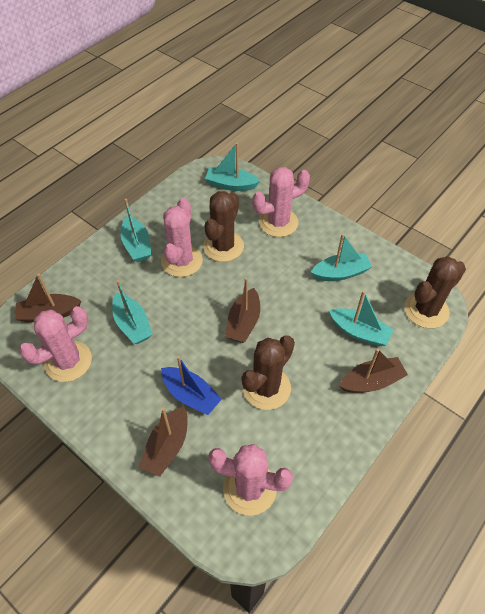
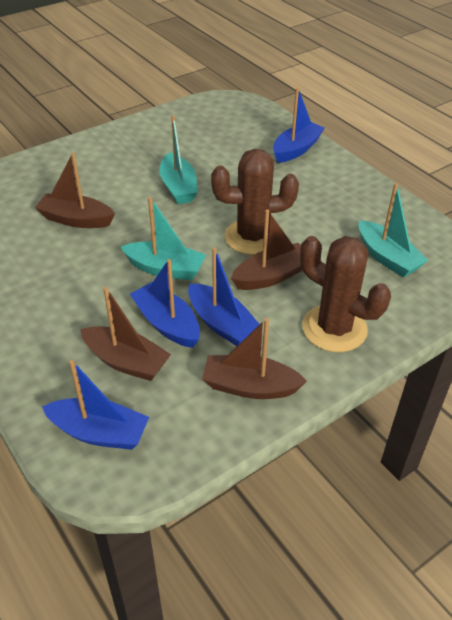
blue boat: [161,356,222,415] = 1 -> [42,360,149,450] [130,259,200,348] [188,247,260,346] [273,88,325,163] = 4
brown cactus: [203,191,244,262] [242,335,295,410] [405,256,466,328] = 3 -> [211,149,299,255] [300,236,391,352] = 2
pink cactus: [19,306,92,382] [161,198,203,277] [208,444,293,516] [252,167,310,237] = 4 -> none = 0
turquoise boat: [112,280,153,344] [121,199,151,262] [205,143,260,191] [311,234,372,281] [329,290,394,346] = 5 -> [121,197,206,280] [159,116,198,204] [359,183,428,277] = 3

